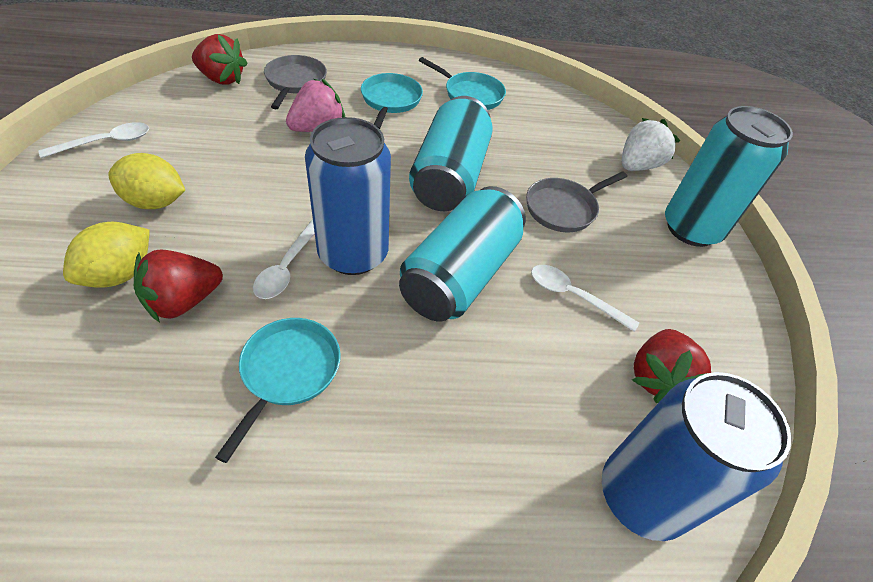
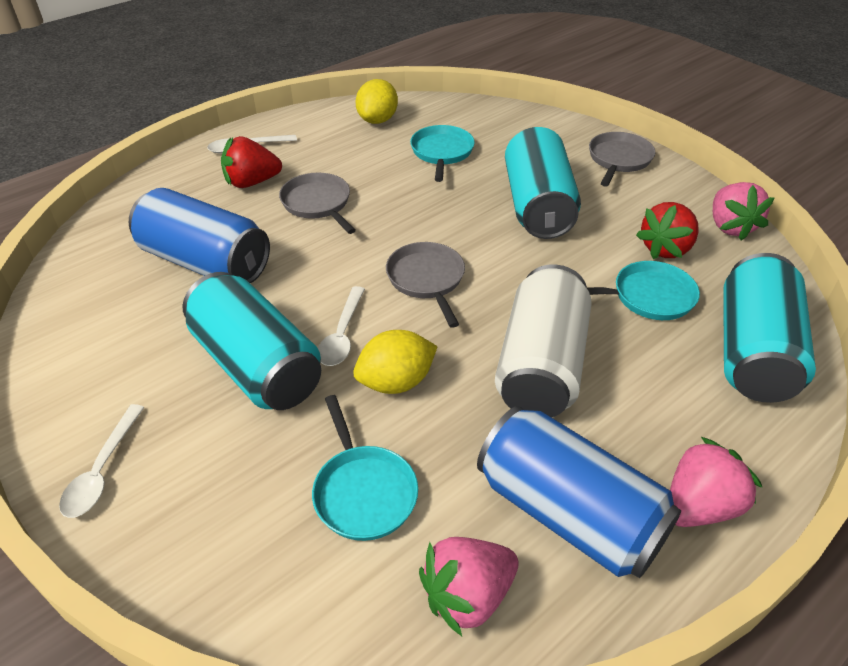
grey pan: [264,55,327,109] [526,171,627,232] = 2 -> [279,173,356,234] [386,242,465,328] [589,132,655,187] = 3
pink strawberry: [286,78,345,132] = 1 -> [419,537,519,636] [670,437,762,527] [713,182,774,241] = 3
red strawberry: [134,249,223,323] [192,34,247,85] [632,329,711,403] = 3 -> [221,136,282,188] [636,202,699,259] = 2
white can: none = 0 -> [495,264,592,417] = 1
white strawberry: [622,118,680,171] = 1 -> none = 0

